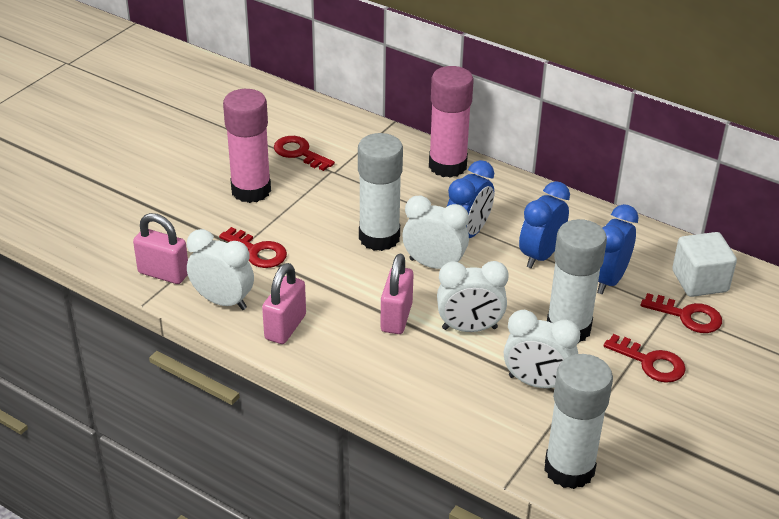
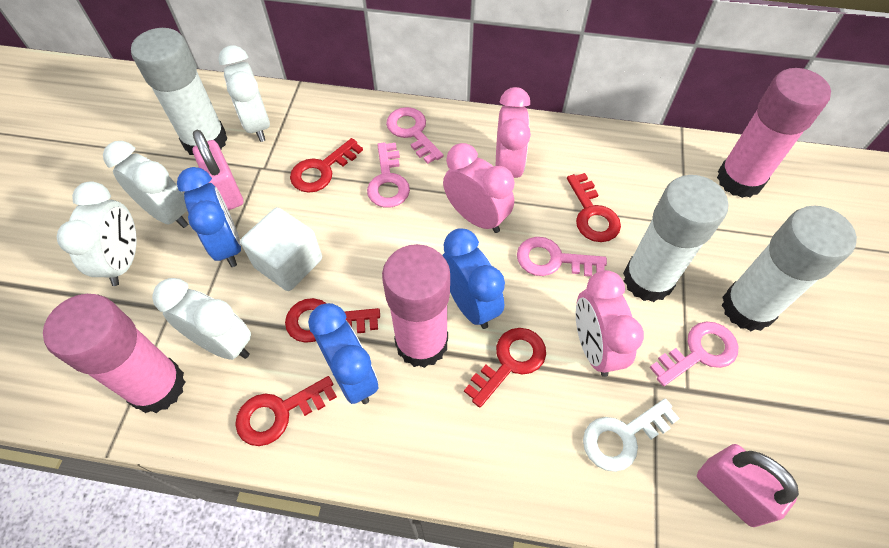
pink clock: none = 0 -> [443,143,515,233] [496,87,531,178] [576,270,644,377] = 3
pink glue stick: [223,89,271,203] [429,66,474,178] = 2 -> [43,294,185,413] [382,244,450,368] [717,68,831,198] = 3
pink key: none = 0 -> [367,142,410,208] [386,107,443,164] [517,237,607,277] [649,322,738,386] = 4
pink padlock: [133,213,188,284] [262,263,306,344] [380,254,414,334] = 3 -> [193,130,243,211] [697,444,799,527] = 2
red key: [219,227,287,268] [274,136,335,171] [604,334,686,383] [641,293,722,333] = 4 -> [235,376,337,446] [285,298,380,343] [290,138,363,193] [464,328,546,408] [567,173,621,242] = 5
white key: none = 0 -> [583,398,680,472] = 1

